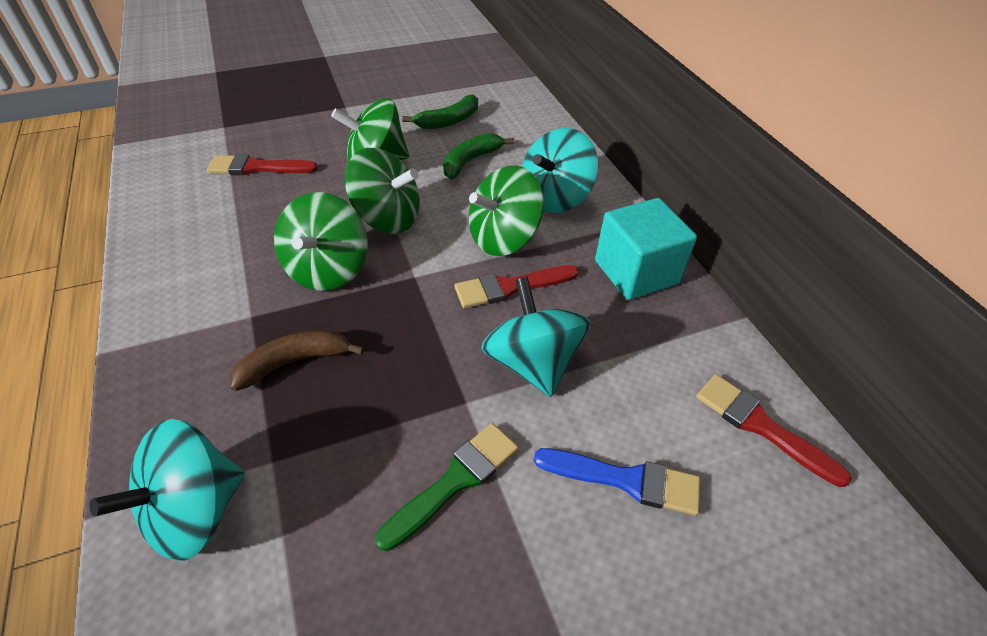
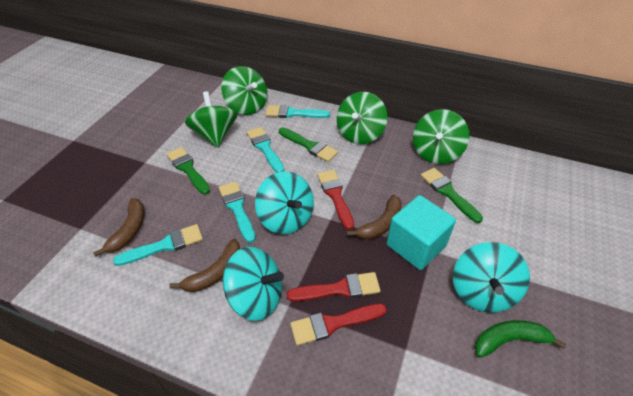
blue brush: [534,448,700,516] = 1 -> none = 0
brown banana: [230,330,364,391] = 1 -> [93,198,144,257] [169,239,240,292] [347,195,402,239] = 3
green banana: [402,94,478,129] [443,133,515,179] = 2 -> [475,320,566,358] = 1
green brush: [375,423,519,551] = 1 -> [167,147,210,195] [279,127,338,162] [421,168,483,223] = 3
turquoise brush: none = 0 -> [113,224,203,266] [219,181,255,243] [247,127,284,173] [265,105,330,118] = 4

